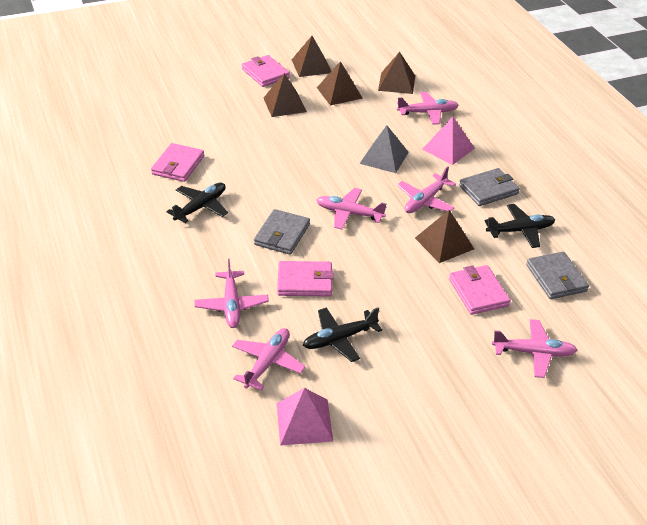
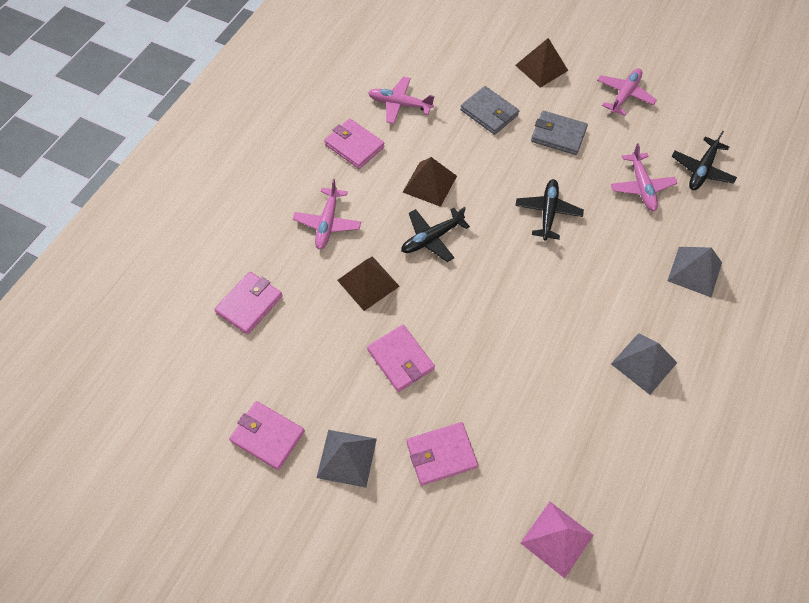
brown pyramid: [264,73,307,117] [292,36,331,77] [317,61,363,105] [378,52,415,94] [415,210,474,263] = 5 -> [337,256,400,311] [403,157,457,207] [515,38,568,88] = 3
grey pyramid: [359,125,409,173] = 1 -> [317,430,377,488] [611,333,677,395] [667,247,722,297] = 3
grey wallet: [254,209,310,255] [459,168,520,206] [526,252,589,299] = 3 -> [460,86,519,135] [531,111,588,155] = 2
pink plane: [194,259,269,328] [232,328,305,391] [317,188,386,229] [397,92,459,125] [397,166,456,213] [492,319,577,378] = 6 -> [293,179,361,249] [368,77,434,124] [597,68,657,116] [611,143,677,211] = 4
pink pyramid: [276,388,333,446] [422,117,475,165] = 2 -> [521,502,594,578] = 1
pink wallet: [151,143,204,182] [242,55,290,87] [277,261,334,297] [449,265,511,315] = 4 -> [214,271,283,335] [229,401,305,470] [324,119,385,169] [367,325,435,392] [406,422,478,485] = 5

